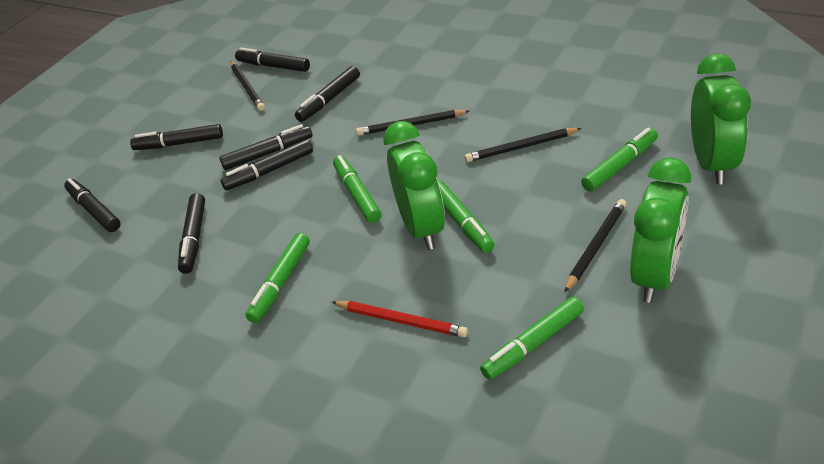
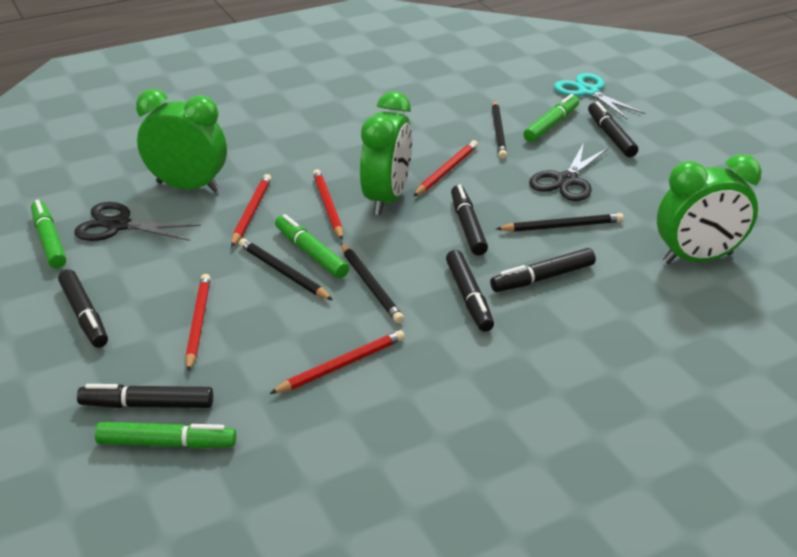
black marker: [64,178,120,232] [130,124,223,150] [178,193,205,274] [219,124,312,170] [221,139,313,190] [235,48,310,72] [295,66,360,122] = 7 -> [58,269,108,348] [77,384,213,408] [446,250,494,332] [451,184,488,255] [490,248,596,292] [588,101,638,157] = 6
black scissors: none = 0 -> [74,202,201,241] [529,143,608,201] = 2
green marker: [245,233,310,323] [333,155,381,223] [438,180,495,253] [480,297,584,380] [581,127,658,192] = 5 -> [31,200,66,269] [95,422,236,449] [275,214,349,278] [524,94,579,142] = 4
red pencil: [332,301,468,338] = 1 -> [186,274,211,372] [231,174,272,247] [270,330,405,394] [313,169,343,240] [413,140,478,196] = 5
turquoise scissors: none = 0 -> [554,73,645,119] = 1

